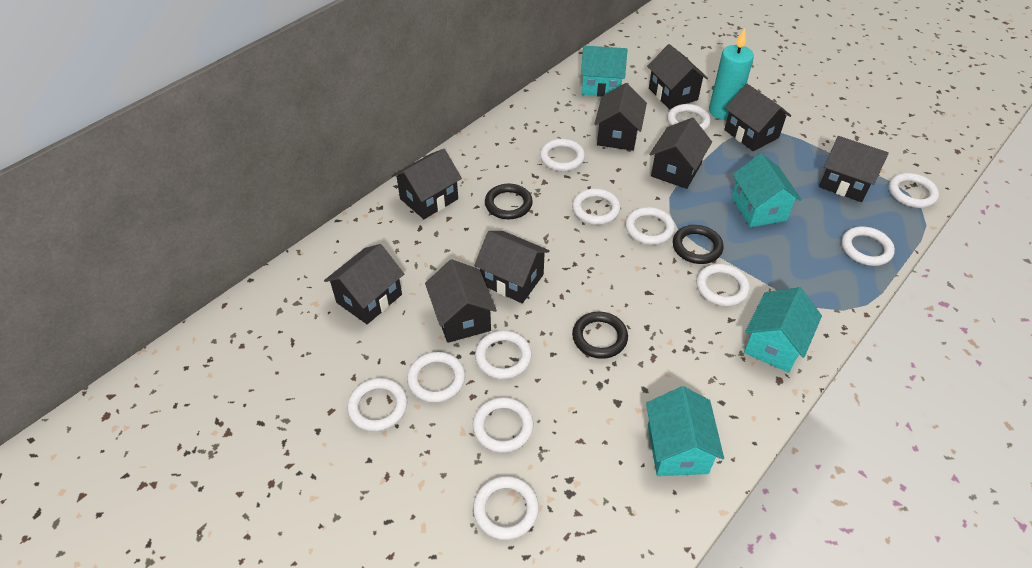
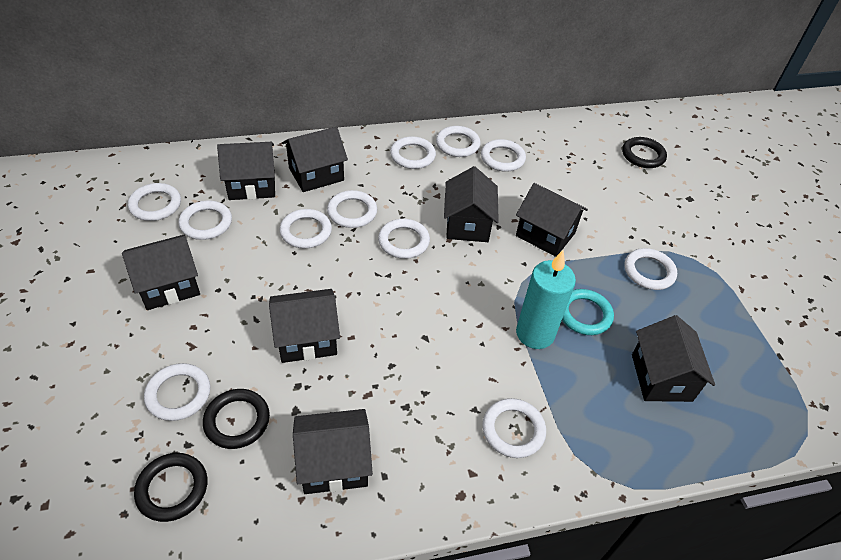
black house: [324,244,404,324] [391,149,462,219] [425,259,497,343] [474,231,550,303] [594,83,647,151] [647,44,708,109] [649,118,712,189] [724,83,791,151] [819,136,889,202] = 9 -> [122,235,200,310] [217,142,275,200] [269,289,340,363] [282,127,348,192] [293,409,373,494] [444,166,499,242] [516,183,588,257] [632,315,715,402] = 8
turquoise house: [581,46,628,97] [646,386,724,476] [732,153,802,227] [744,287,822,373] = 4 -> none = 0
turquoise ring: none = 0 -> [562,289,614,335] = 1
white ring: [347,378,407,431] [407,352,465,403] [473,397,534,453] [473,476,539,540] [475,330,532,379] [540,139,585,171] [572,188,621,225] [625,207,675,245] [667,104,711,131] [696,264,750,306] [842,226,895,266] [889,173,939,208] = 12 -> [128,183,181,221] [144,363,210,421] [179,200,232,240] [280,209,332,248] [327,190,377,228] [378,219,430,259] [390,136,436,169] [436,126,481,157] [481,139,526,172] [482,398,546,458] [624,248,677,290] = 11

